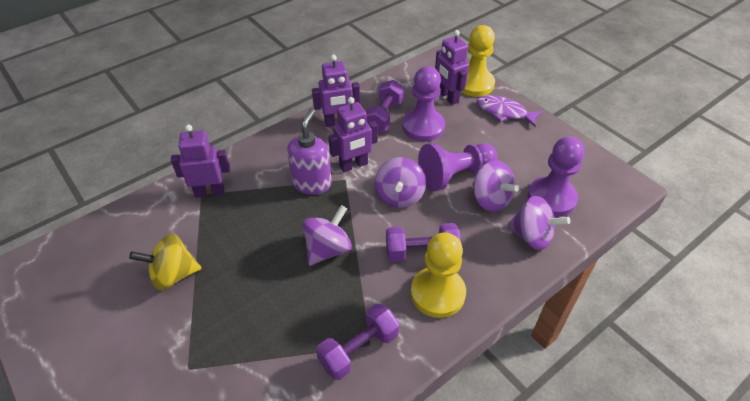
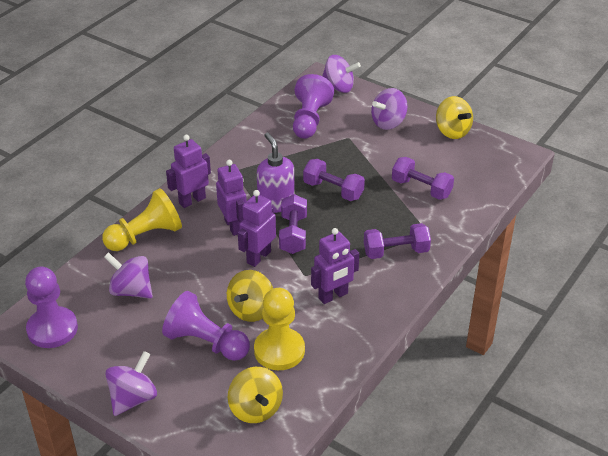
purple dumbbell: [316,304,399,380] [365,80,404,133] [386,223,461,262] = 3 -> [279,194,307,254] [303,159,365,201] [364,223,431,259] [392,157,454,200] = 4
purple fish: [477,95,543,127] = 1 -> none = 0
yellow spinning top: [129,233,202,291] = 1 -> [227,270,273,322] [228,367,283,423] [436,96,473,139] = 3

